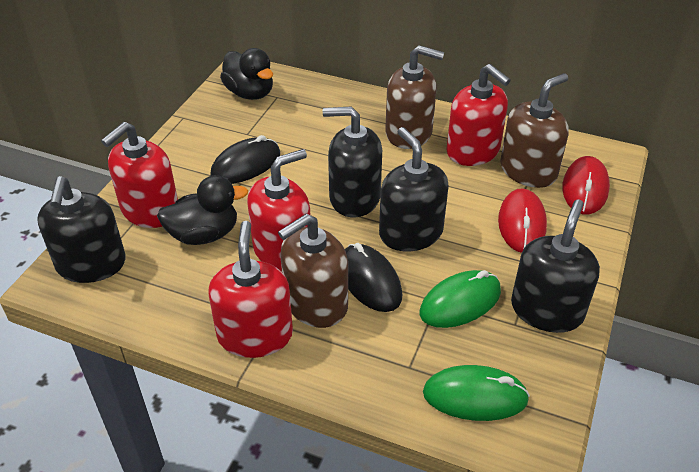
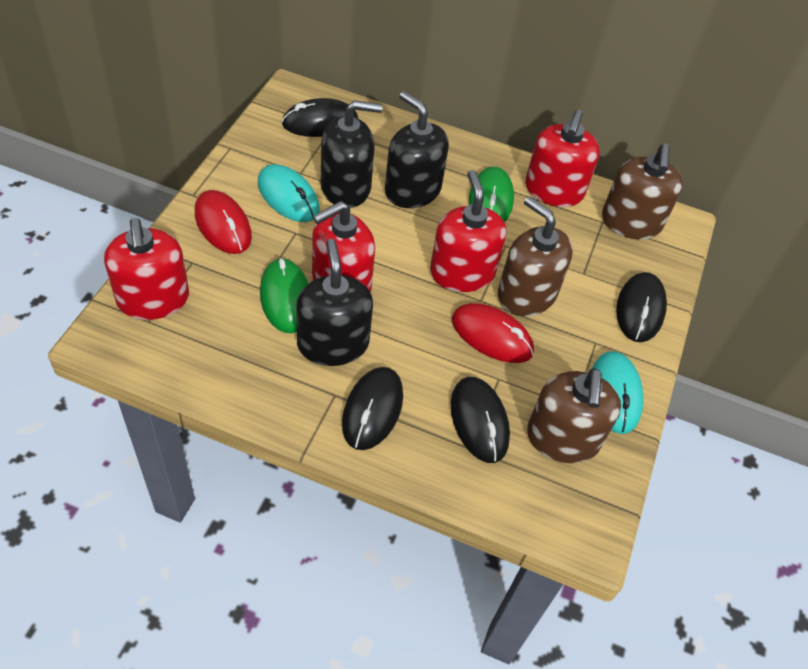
black duck: [157,175,248,245] [220,48,273,100] = 2 -> none = 0
black mouse: [210,135,280,184] [345,243,402,312] = 2 -> [282,98,358,137] [342,367,403,450] [451,377,510,463] [616,272,667,342] = 4
black soap dispenser: [37,176,126,283] [323,106,382,217] [379,127,449,251] [511,199,600,333] = 4 -> [296,239,373,366] [321,100,383,208] [385,91,449,208] = 3
turquoise mouse: none = 0 -> [258,164,320,222] [593,351,644,434] = 2

